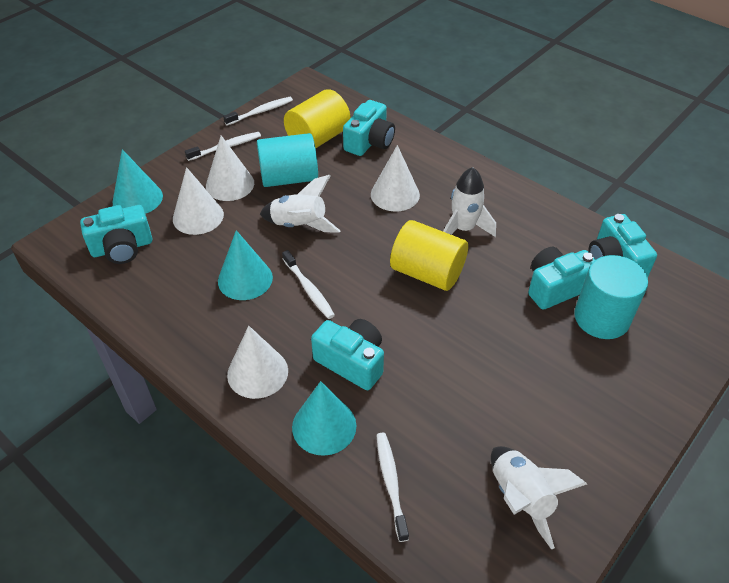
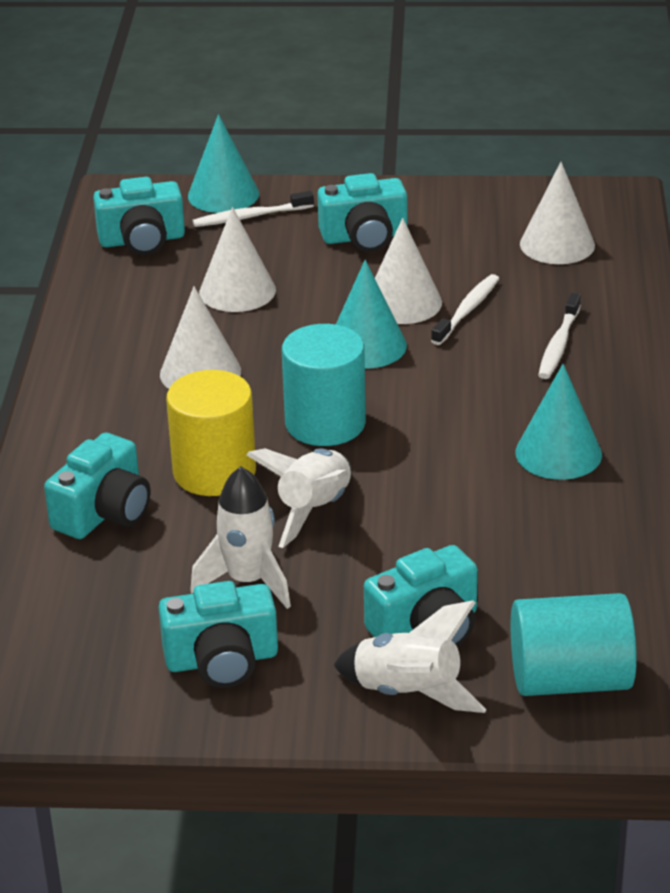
white toothbrush: [185,132,261,161] [223,97,293,125] [282,250,335,319] [377,433,409,542] = 4 -> [192,191,314,227] [431,274,499,345] [538,293,581,379] = 3
yellow cylinder: [284,89,351,149] [390,220,468,291] = 2 -> [166,370,256,496] = 1

